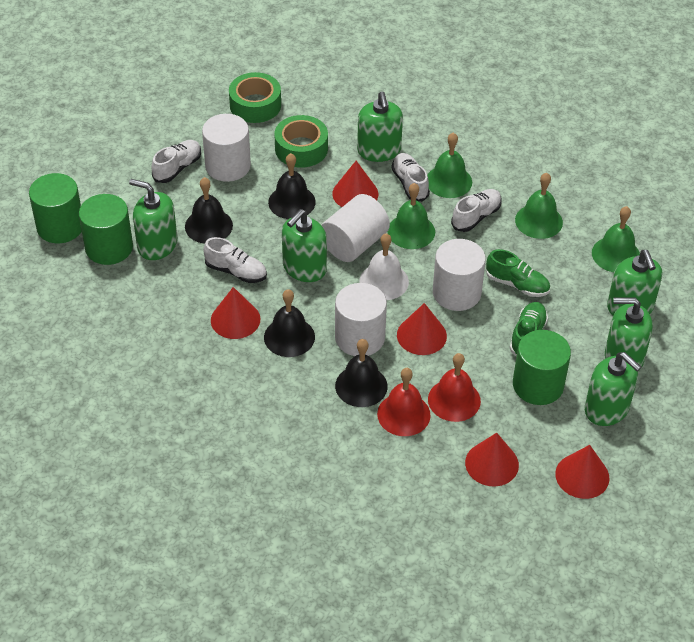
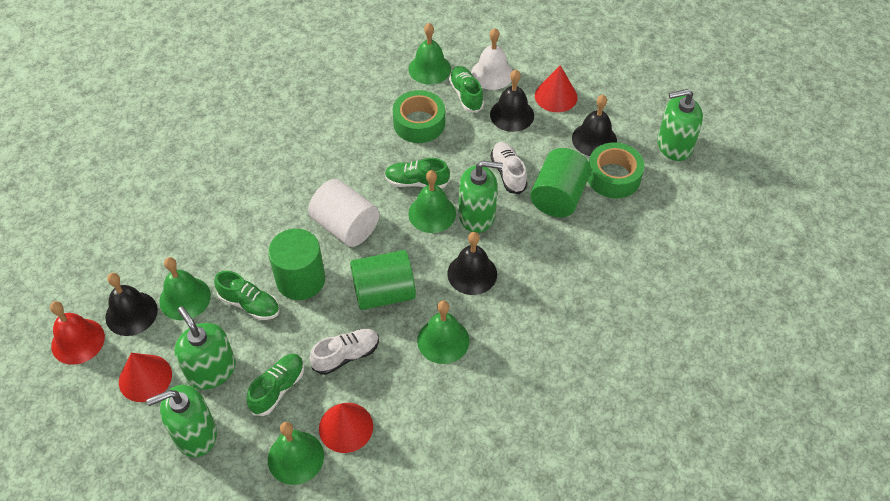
green bell: [387,183,435,249] [427,133,472,198] [515,173,563,239] [592,206,640,272] = 4 -> [159,257,211,320] [268,422,324,485] [408,170,456,233] [409,23,451,85] [417,301,470,364] = 5
green shoe: [486,249,550,297] [510,302,548,356] = 2 -> [214,271,280,320] [246,354,304,416] [385,158,450,189] [449,66,484,113] = 4
green soap dispenser: [129,179,177,260] [282,209,327,282] [357,92,403,162] [585,352,641,426] [605,297,653,368] [607,250,662,315] = 6 -> [146,385,217,457] [174,306,236,390] [459,160,503,233] [657,89,703,161] = 4
red bell: [377,368,431,436] [428,353,481,422] = 2 -> [50,301,105,365] = 1
red cone: [211,287,260,339] [332,161,378,207] [397,303,447,355] [465,433,519,486] [555,445,610,499] = 5 -> [119,353,172,402] [319,403,373,453] [535,65,578,112] = 3
white cylinder: [202,114,251,182] [321,194,390,262] [335,283,387,356] [433,239,486,311] = 4 -> [308,179,380,247] = 1
white shoe: [151,140,201,183] [203,237,267,283] [391,153,430,202] [451,189,502,232] = 4 -> [309,329,379,375] [490,142,528,194] = 2

